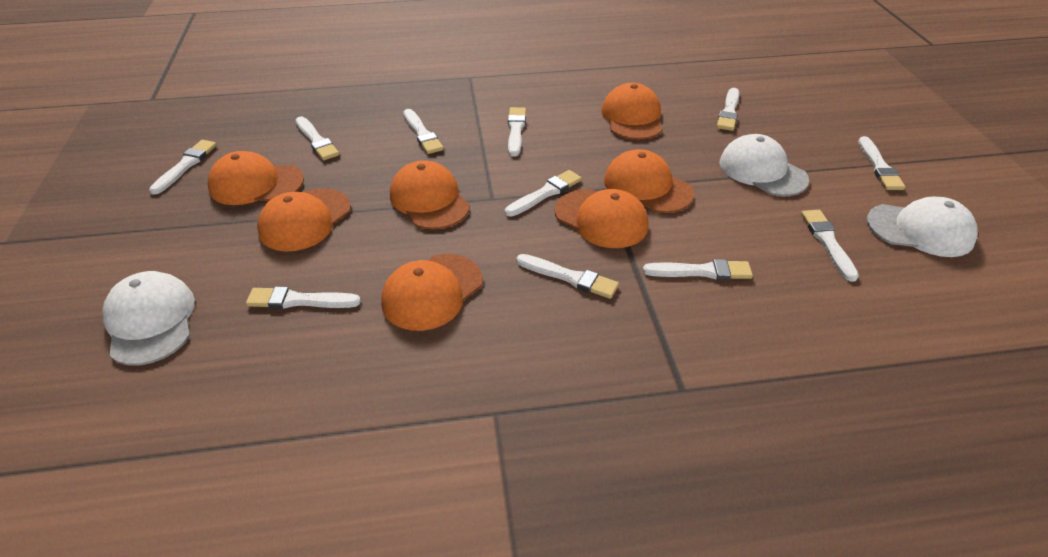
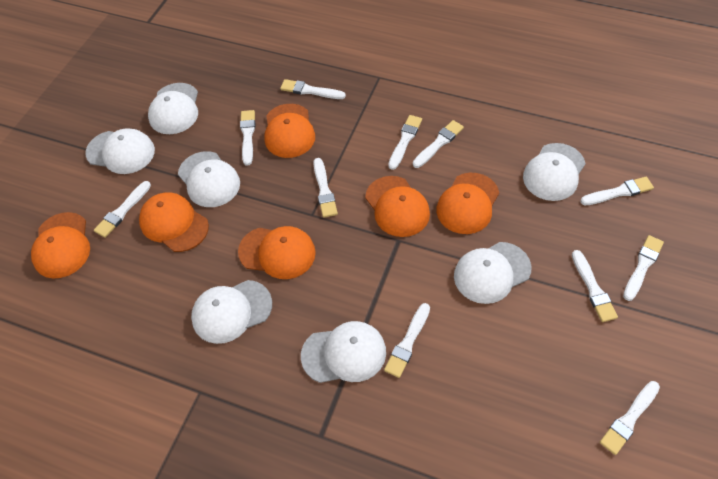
orange cap: [208,151,304,205] [257,188,351,252] [381,254,483,331] [390,160,470,229] [555,189,649,248] [601,83,663,140] [604,149,694,213] = 7 -> [31,212,90,279] [139,192,209,252] [238,226,316,279] [264,104,315,158] [365,176,430,237] [436,173,499,234] = 6
white cap: [102,271,195,366] [720,134,809,196] [867,197,978,257] = 3 -> [85,128,155,174] [148,83,198,134] [178,151,240,207] [191,280,272,344] [301,321,386,383] [454,242,532,304] [523,143,586,201] = 7

